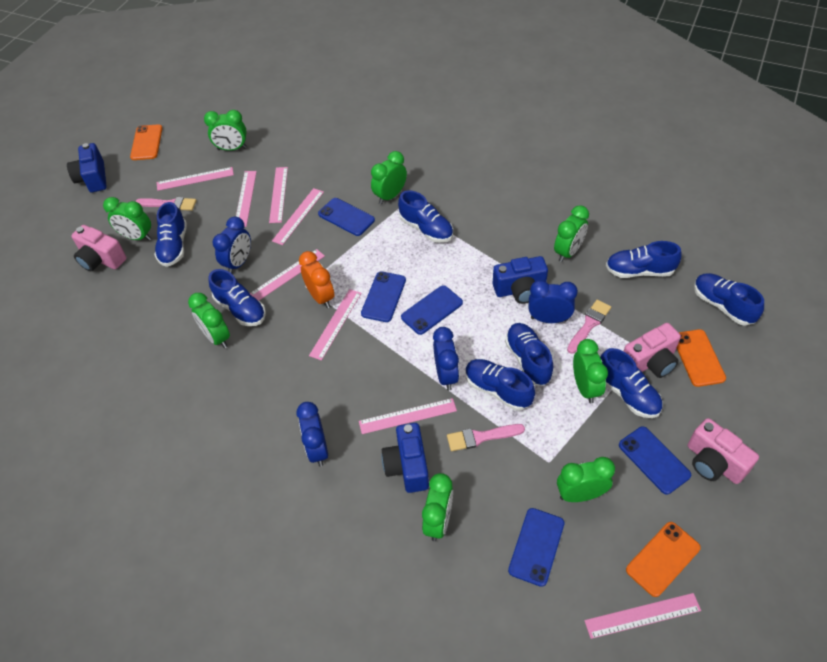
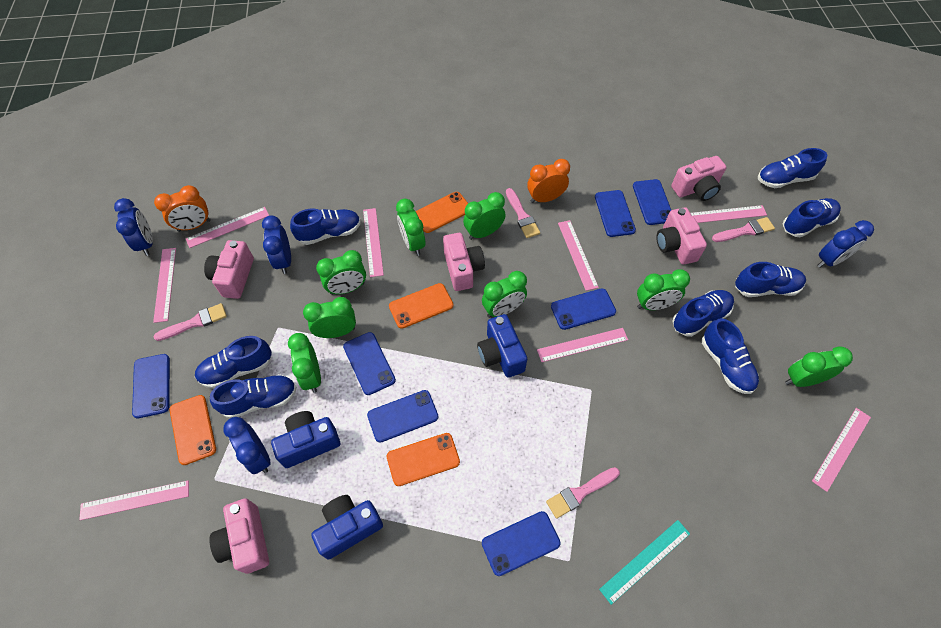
blue phone: [318,198,375,236] [361,271,406,322] [401,285,463,335] [508,508,565,587] [619,426,691,494] = 5 -> [132,354,170,418] [343,332,396,395] [367,390,438,443] [482,511,561,576] [551,288,616,330] [595,190,636,237] [633,179,671,225] = 7
orange clock: [299,251,334,308] = 1 -> [154,185,211,232] [527,159,570,203] = 2
orange phone: [130,124,163,160] [626,522,701,597] [677,329,726,387] = 3 -> [170,395,216,465] [387,433,460,486] [389,283,453,329] [415,192,468,233] = 4
pink brush: [136,197,196,211] [447,424,525,451] [567,300,611,354] = 3 -> [154,303,227,341] [506,188,540,238] [546,467,620,519] [712,217,775,242] = 4
pink camera: [71,225,127,271] [624,323,681,378] [688,418,759,484] = 3 -> [204,240,254,299] [209,498,269,574] [443,233,485,291] [656,207,707,264] [671,156,727,201] = 5
turquoise ruler: none = 0 -> [599,520,690,605] = 1

